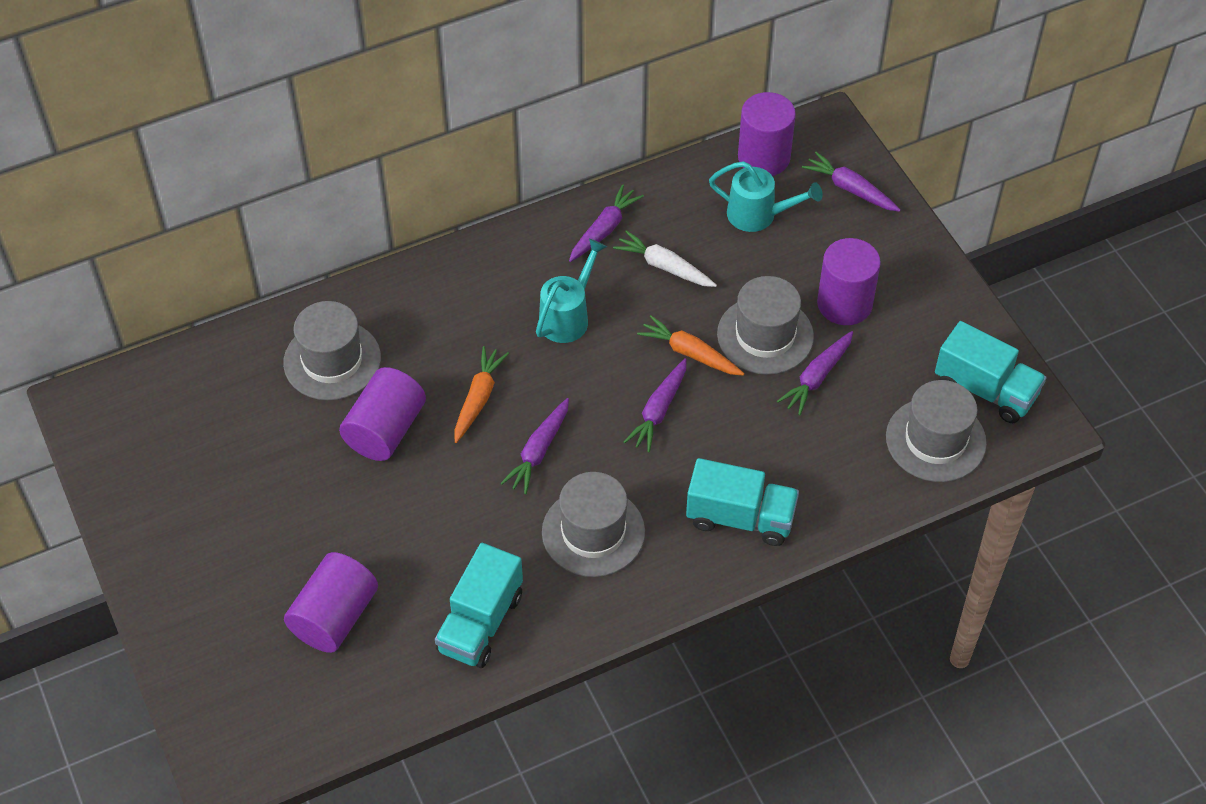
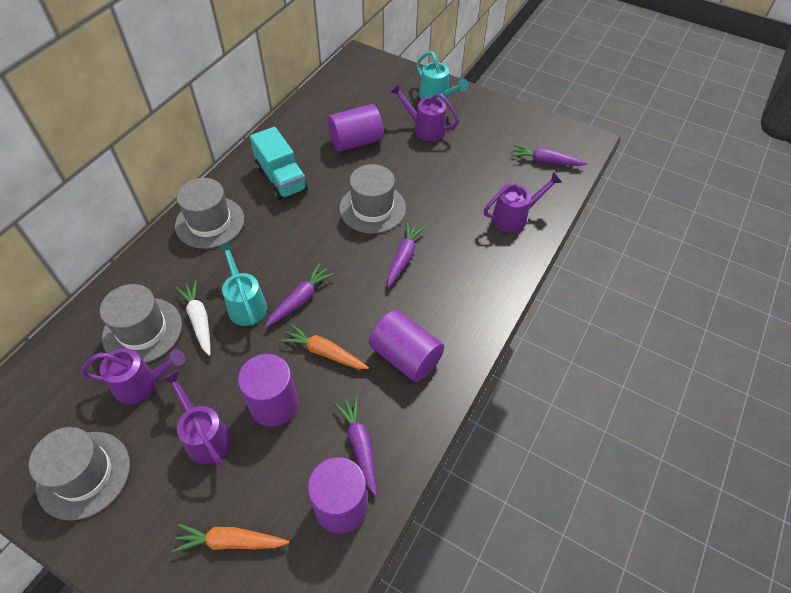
purple carrot: [501,398,569,494] [569,184,644,262] [624,358,687,452] [777,331,853,415] [802,152,901,212] = 5 -> [265,264,334,328] [334,396,377,496] [387,221,425,287] [511,144,587,166] = 4
purple watering can: none = 0 -> [81,348,185,404] [162,370,231,467] [390,83,459,141] [484,172,563,233] = 4
turquoise truck: [435,543,523,668] [686,458,799,546] [935,321,1046,423] = 3 -> [250,127,308,200] = 1

